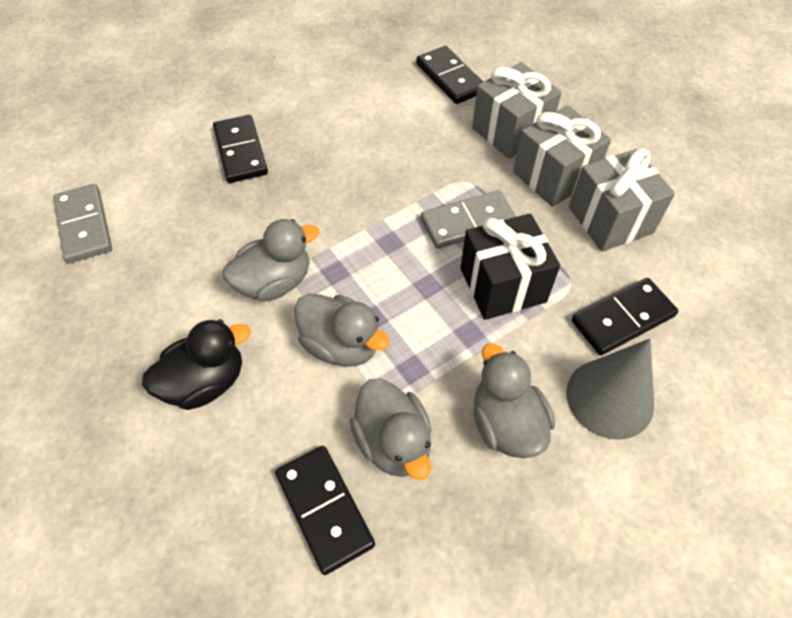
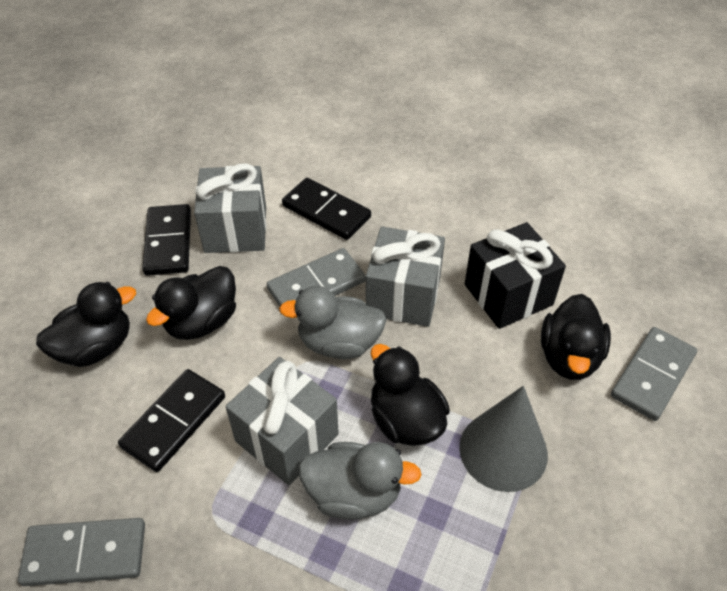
black domino: [213,115,268,183] [275,446,375,575] [416,46,483,104] [572,278,678,355] = 4 -> [118,369,225,472] [142,204,191,276] [282,178,371,240] = 3
black duck: [142,319,251,410] = 1 -> [36,282,136,367] [146,266,236,340] [371,344,450,446] [541,294,611,380] = 4
grey domino: [53,184,112,263] [421,190,516,249] = 2 -> [18,518,145,586] [267,248,366,306] [611,327,697,421] = 3
grey duck: [223,219,319,301] [294,294,390,367] [350,378,432,480] [473,343,555,458] = 4 -> [279,286,387,359] [298,442,422,520] = 2

